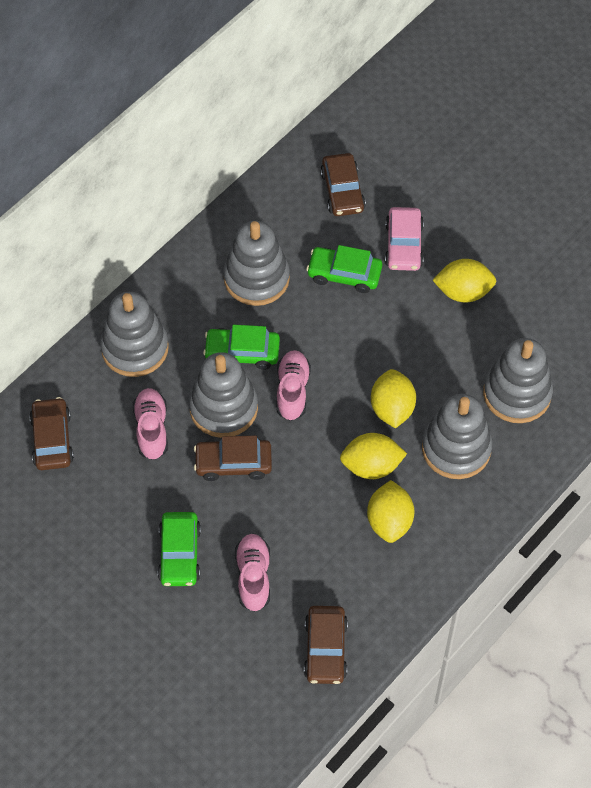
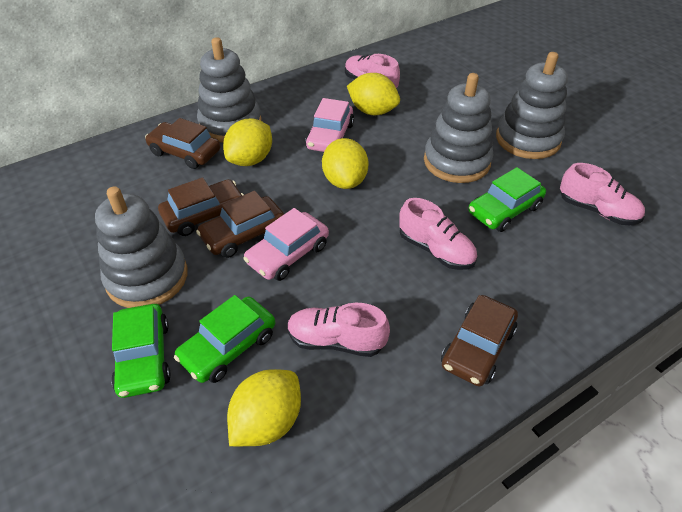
grey stacking toy: [100,292,169,377] [189,352,258,438] [223,221,290,306] [422,394,493,479] [483,338,553,423] = 5 -> [95,186,188,308] [197,37,261,143] [424,73,493,183] [496,52,568,159] = 4
pink car: [385,207,424,271] = 1 -> [243,208,329,281] [305,98,354,152] = 2
pink shoe: [133,388,168,460] [235,534,270,612] [277,350,311,421] = 3 -> [287,303,390,357] [345,54,400,89] [399,198,477,270] [560,163,645,225] = 4

